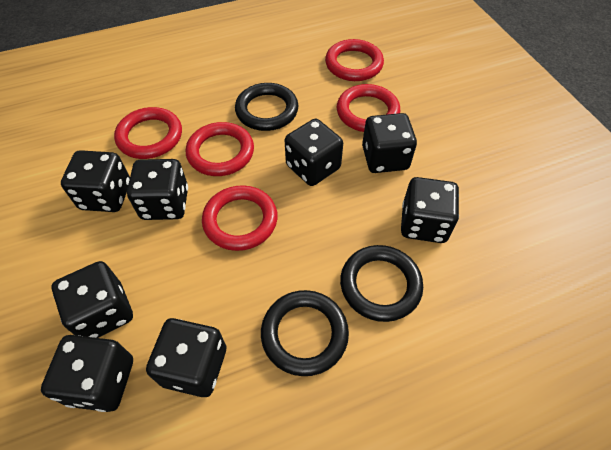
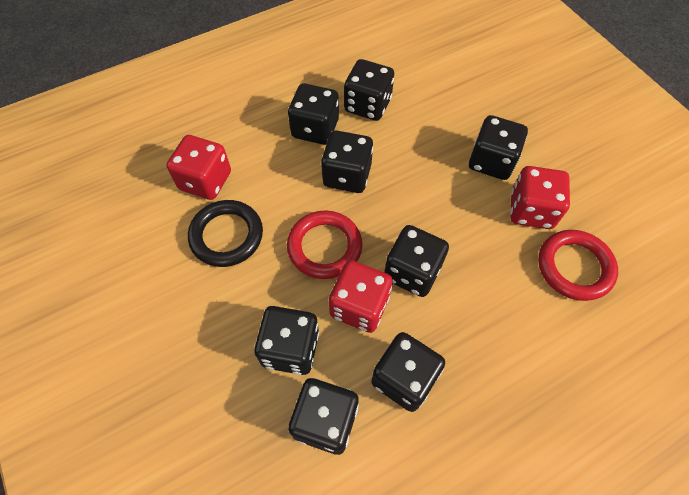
black ring: [235,83,299,131] [261,290,349,376] [340,245,423,322] = 3 -> [188,200,263,267] = 1
red dice: none = 0 -> [167,135,231,200] [329,260,393,333] [510,166,570,229] = 3
red ring: [114,107,182,159] [186,122,254,176] [202,185,278,251] [325,39,384,81] [337,84,400,132] = 5 -> [287,210,362,279] [538,230,618,301] = 2

